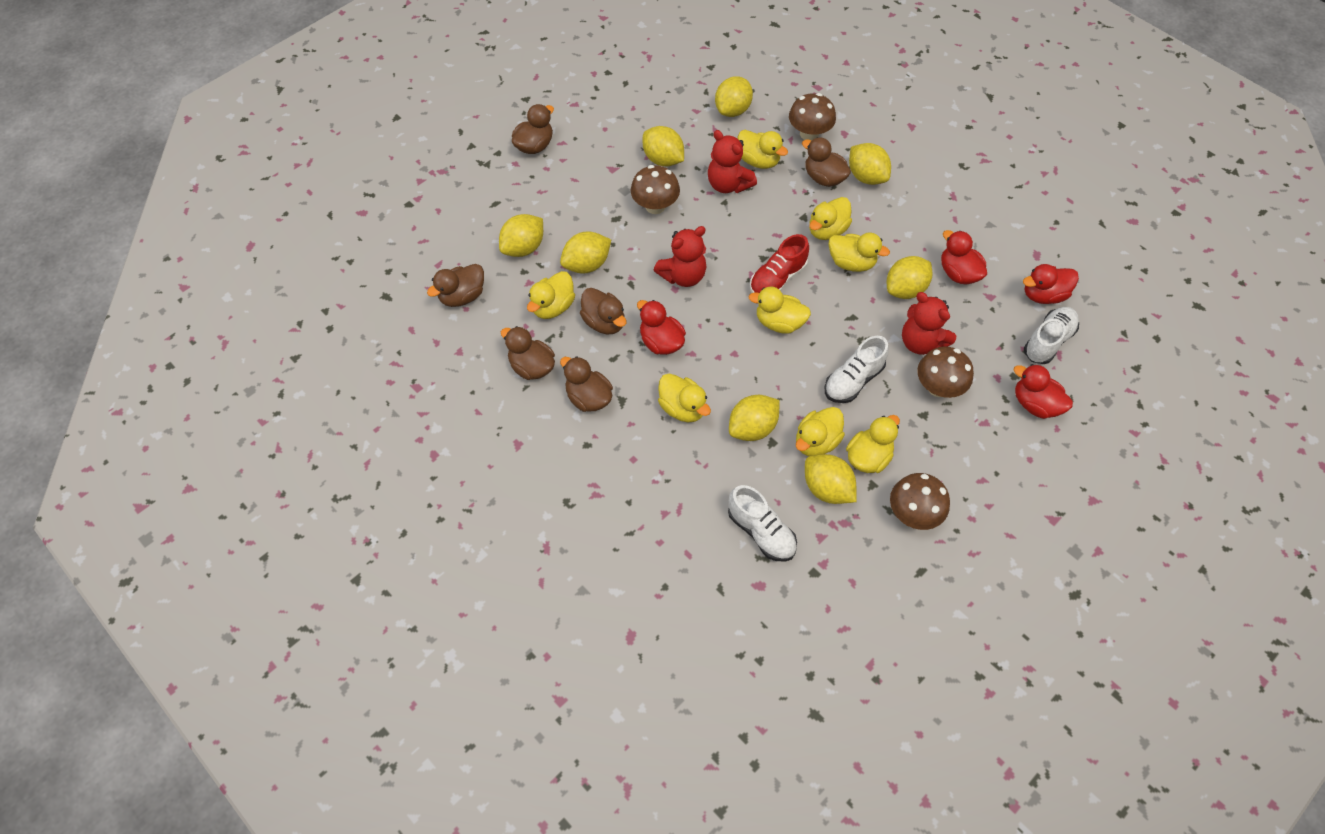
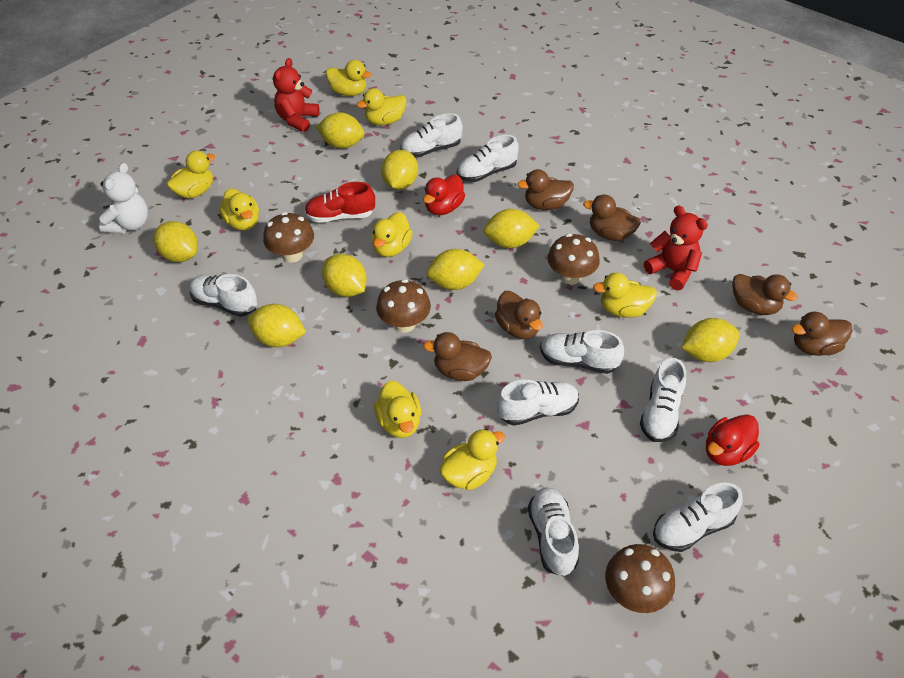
red duck: [637,300,686,355] [941,230,987,284] [1013,364,1073,419] [1023,264,1079,304] = 4 -> [423,175,465,215] [706,414,760,466] = 2
red teddy bear: [654,226,707,287] [708,130,757,193] [902,292,956,355] = 3 -> [273,58,319,132] [644,205,708,290] = 2
white shoe: [728,485,797,562] [824,336,889,403] [1024,307,1079,364] = 3 -> [189,274,258,317] [400,113,463,158] [457,135,519,182] [497,380,579,426] [528,488,579,576] [540,330,624,374] [640,358,686,442] [653,482,742,552] = 8
white teddy bear: none = 0 -> [99,163,148,234] = 1

